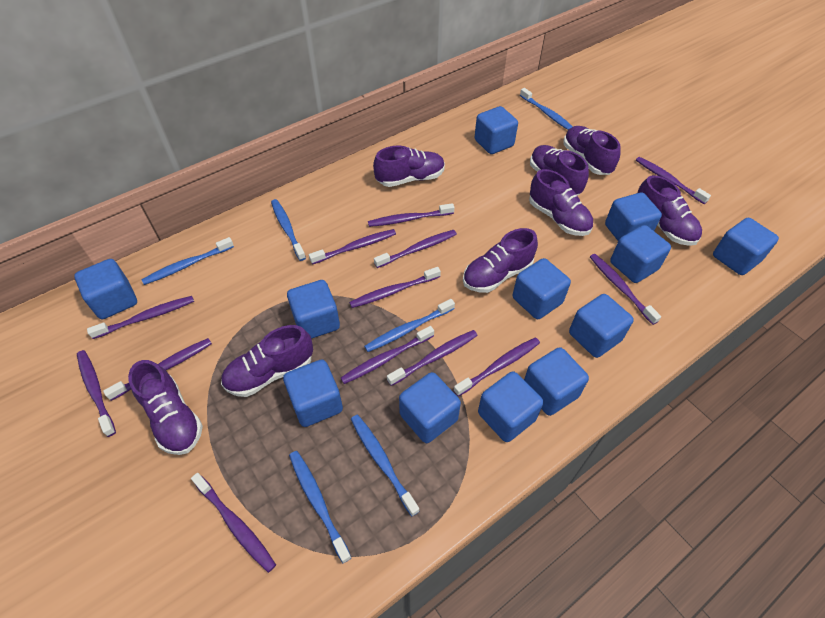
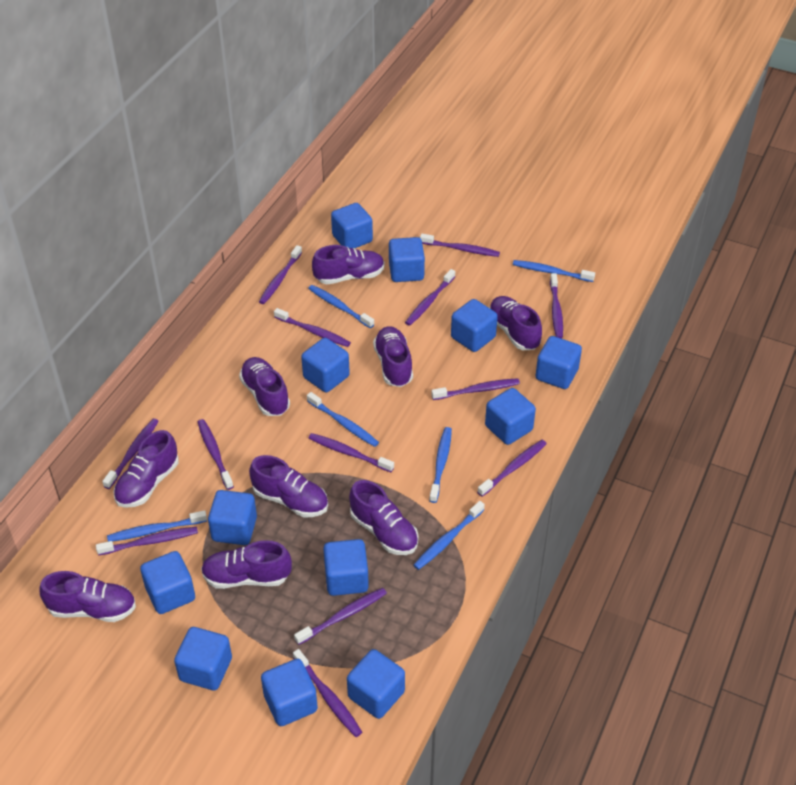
purple shoe: [128,360,203,455] [221,325,313,397] [373,146,445,187] [463,228,538,293] [529,169,593,236] [530,145,589,195] [564,126,621,175] [637,175,702,246] = 8 -> [40,571,136,622] [113,430,179,508] [201,540,292,589] [239,357,290,416] [249,455,328,517] [312,245,385,284] [349,480,418,555] [373,326,413,387] [489,296,542,350] = 9

